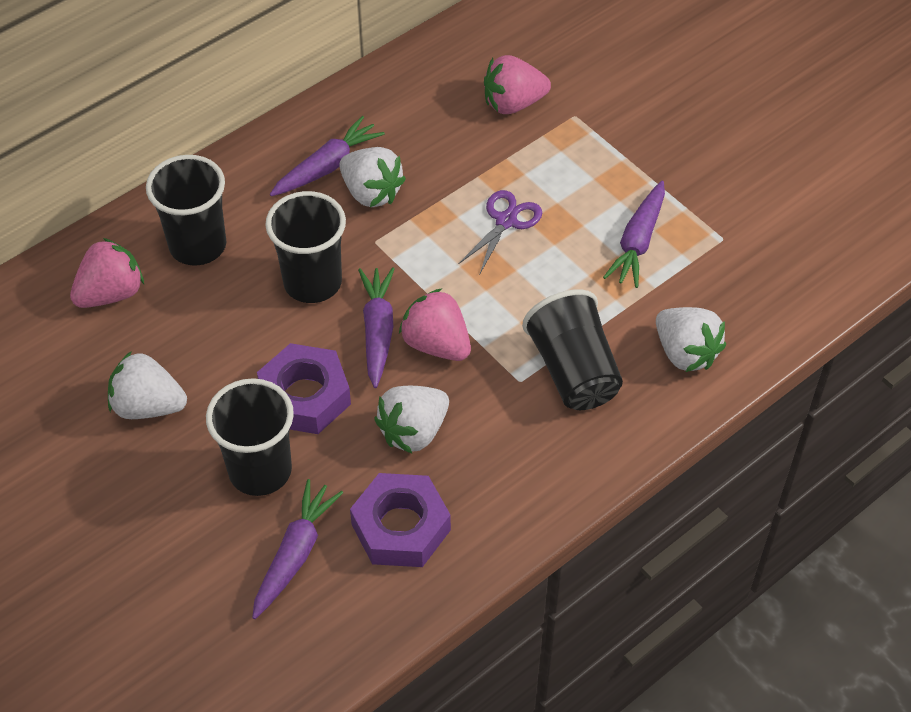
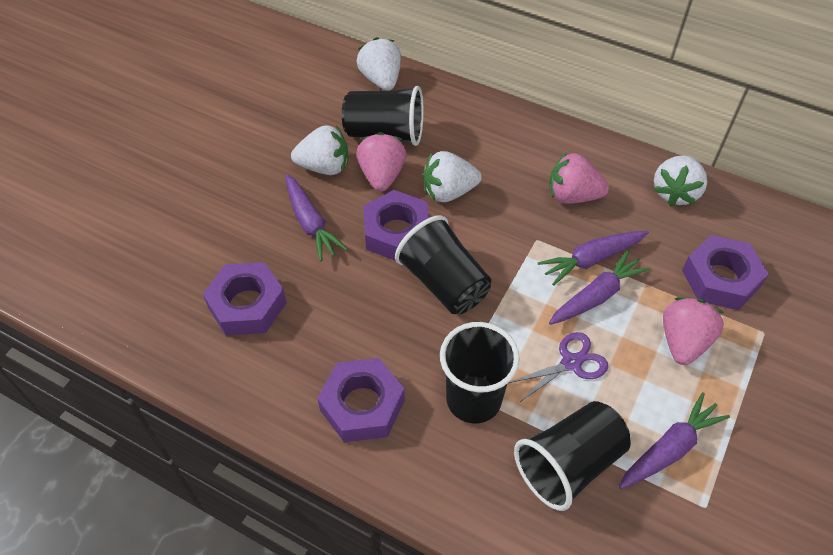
purple nut: [257,343,351,434] [350,473,451,567] = 2 -> [203,262,287,336] [317,358,405,442] [363,190,429,261] [682,235,769,310] = 4

